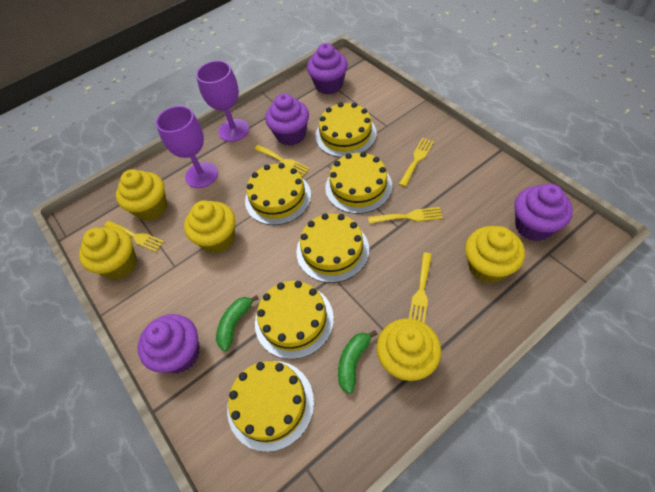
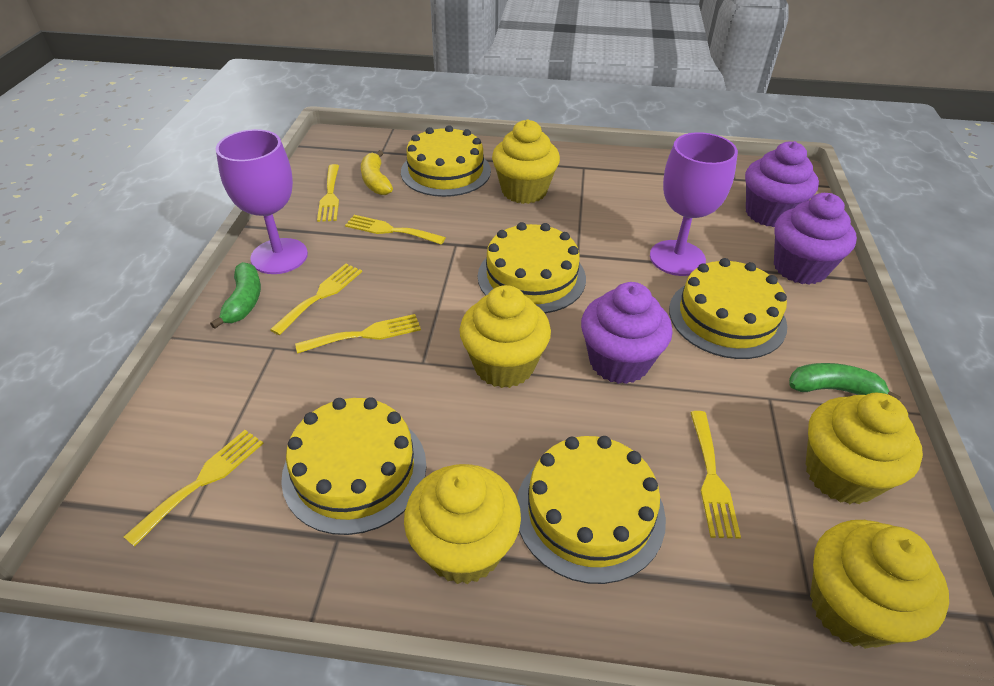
purple cupcake: [138,314,200,373] [265,93,309,146] [307,43,348,95] [514,184,573,241] = 4 -> [581,282,673,384] [745,141,819,227] [774,193,857,285] = 3
yellow banana: none = 0 -> [361,150,393,195] = 1
yellow cake: [227,361,314,452] [245,163,311,225] [255,281,334,359] [296,213,369,283] [315,102,377,157] [325,152,392,214] = 6 -> [281,397,426,535] [401,125,491,197] [478,222,586,314] [517,436,666,584] [669,258,787,359] = 5
yellow fork: [104,221,164,252] [254,145,310,177] [368,207,443,224] [399,138,434,187] [409,253,432,323] = 5 -> [124,430,264,547] [270,264,362,335] [295,314,421,354] [317,164,339,222] [345,215,446,245] [690,411,741,539] = 6

